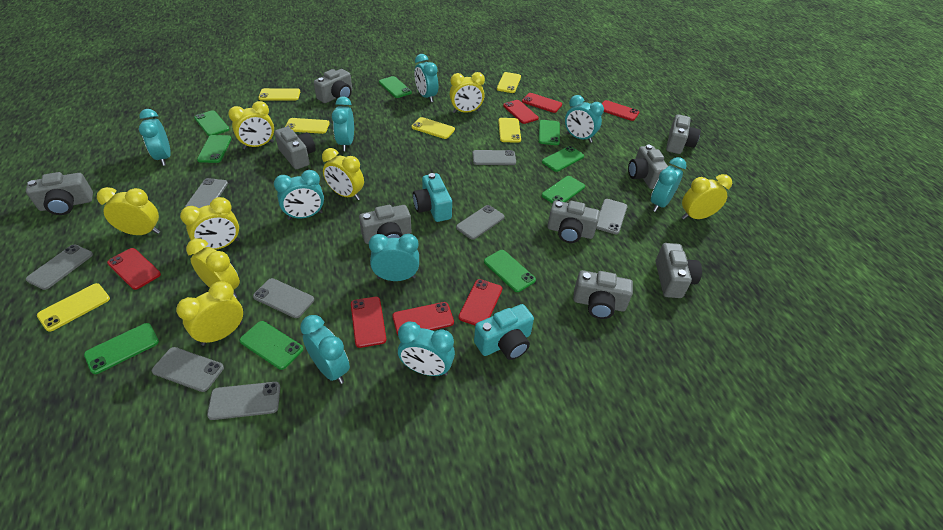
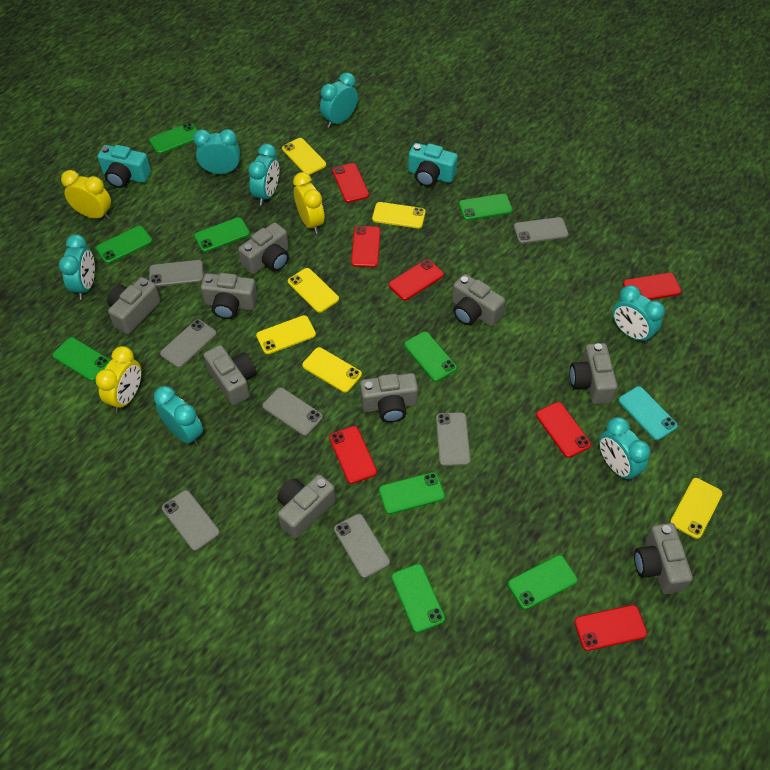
grey phone: [26,245,93,290] [152,347,224,392] [185,178,228,208] [207,382,280,420] [253,278,314,318] [456,205,505,240] [472,150,516,165] [596,199,627,234] = 8 -> [149,260,203,287] [160,319,217,368] [162,490,220,551] [262,387,323,436] [334,514,390,578] [436,412,471,466] [514,217,569,244] = 7
turquoise clock: [139,109,171,166] [274,170,324,220] [300,315,350,384] [332,96,354,151] [369,234,419,281] [398,321,455,376] [414,54,438,102] [565,95,604,143] [651,157,687,212] = 9 -> [59,234,95,299] [154,386,203,446] [193,129,240,174] [248,144,279,205] [320,72,358,128] [599,417,651,482] [612,285,665,344] = 7
turquoise phone: none = 0 -> [619,386,678,440] = 1
yellow clock: [97,187,160,235] [176,281,243,346] [180,197,239,250] [186,238,240,297] [228,101,274,149] [322,148,364,200] [450,72,485,113] [682,174,732,219] = 8 -> [61,170,111,220] [95,346,142,412] [293,172,324,234] = 3

